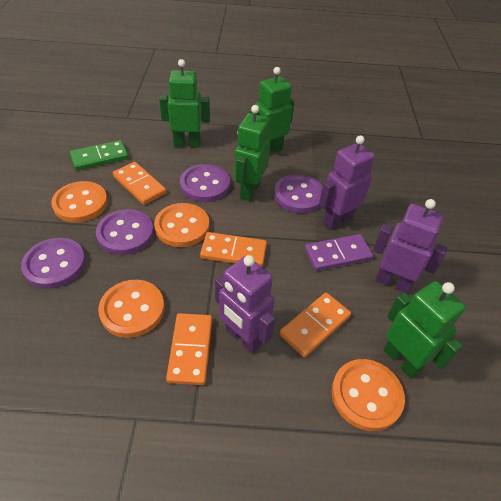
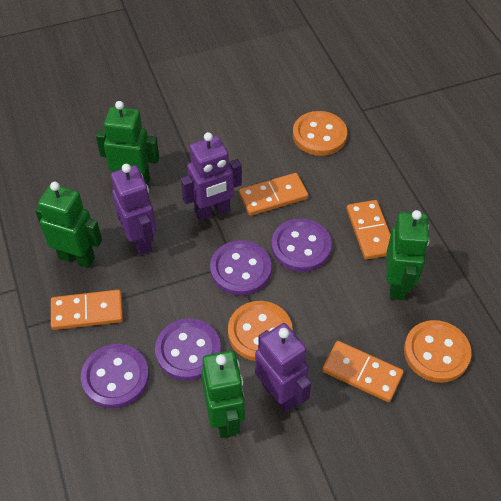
green domino: [70,140,129,171] = 1 -> none = 0
orange button: [51,181,108,223] [98,280,164,338] [154,203,209,247] [331,359,405,431] = 4 -> [228,301,293,361] [293,111,347,156] [404,320,472,383] = 3
purple domino: [305,234,373,271] = 1 -> none = 0

